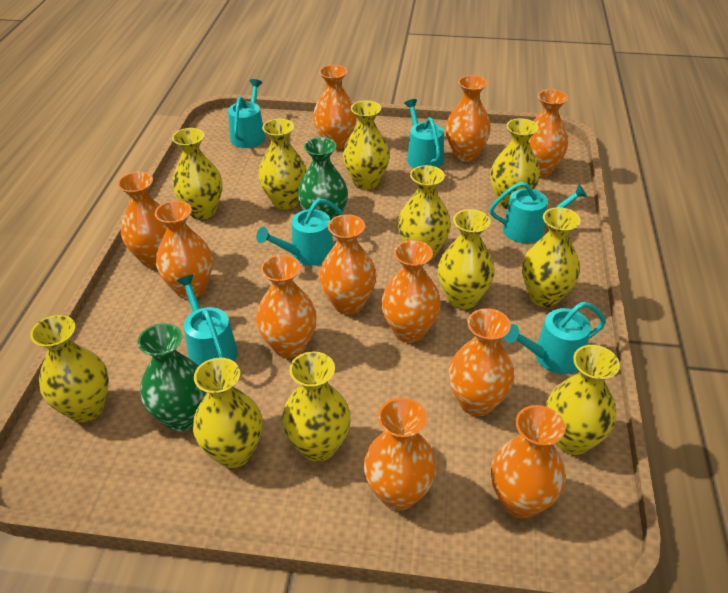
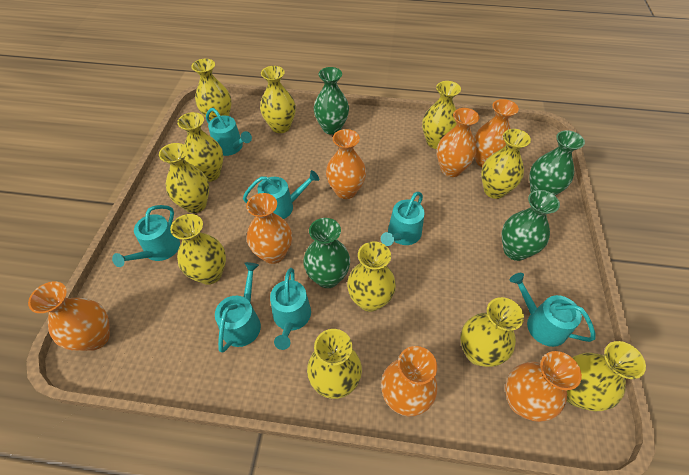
green vase: [137,323,207,431] [298,137,348,220] = 2 -> [303,218,350,288] [314,67,349,135] [502,190,560,261] [530,130,585,196] = 4
orange vase: [117,172,167,268] [155,200,213,299] [256,255,317,358] [313,65,357,150] [319,214,376,315] [364,398,437,511] [381,240,441,343] [446,75,491,162] [449,308,514,416] [491,405,565,518] [529,89,568,177] = 11 -> [28,282,110,351] [246,193,292,264] [326,129,366,199] [381,346,437,416] [437,108,479,177] [474,99,519,167] [505,351,582,422] = 7
turquoise watering can: [176,275,238,366] [228,79,265,148] [256,198,344,266] [404,99,444,168] [490,182,587,243] [504,302,606,374] = 6 -> [112,205,180,267] [206,108,252,156] [215,262,261,353] [243,170,319,219] [270,268,311,350] [381,192,425,246] [510,273,595,347] = 7

